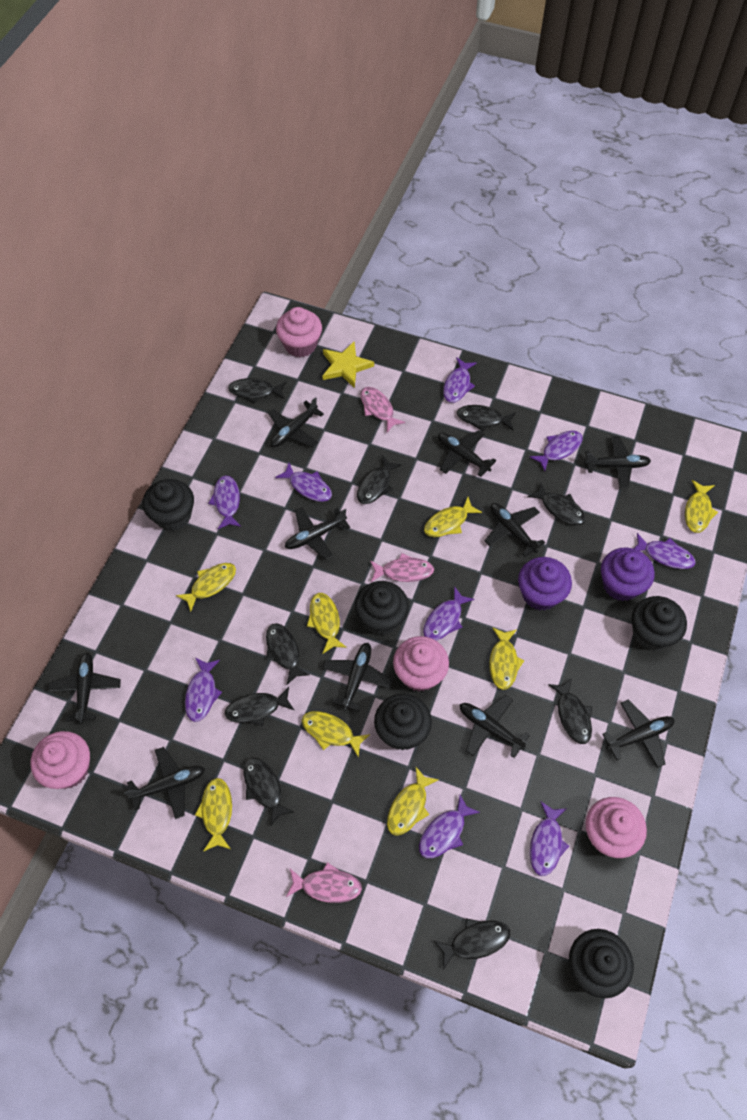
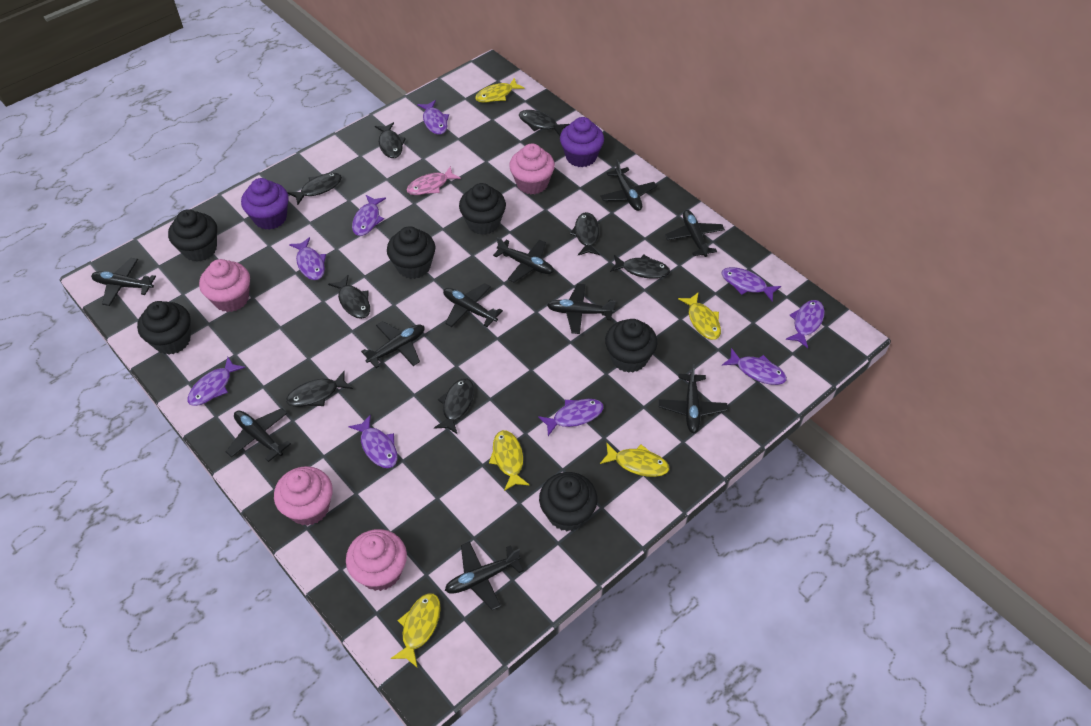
black cupcake: [143,479,194,531] [355,581,409,635] [374,694,432,750] [569,929,634,998] [632,596,687,651] = 5 -> [137,301,191,355] [168,210,217,262] [387,226,435,279] [459,183,506,235] [539,472,597,531] [605,319,657,373] = 6
black fish: [225,687,294,726] [228,378,286,404] [243,757,294,826] [266,623,310,685] [357,455,402,504] [433,918,510,970] [457,405,516,431] [527,483,586,525] [548,678,592,744] = 9 -> [286,371,353,407] [287,173,342,205] [328,275,370,319] [375,122,406,158] [434,378,474,434] [519,110,569,136] [570,212,600,255] [610,255,670,279] = 8
pink fish: [286,862,362,903] [360,387,405,432] [370,553,434,582] = 3 -> [407,166,461,195] = 1
yellow fish: [176,563,236,612] [195,778,232,852] [302,711,370,758] [307,593,347,654] [387,767,439,836] [424,497,482,537] [489,627,524,690] [685,480,718,533] = 8 -> [391,593,441,668] [475,78,525,103] [489,430,530,491] [600,442,669,477] [678,292,721,340] = 5
yellow star: [322,341,374,388] = 1 -> none = 0

